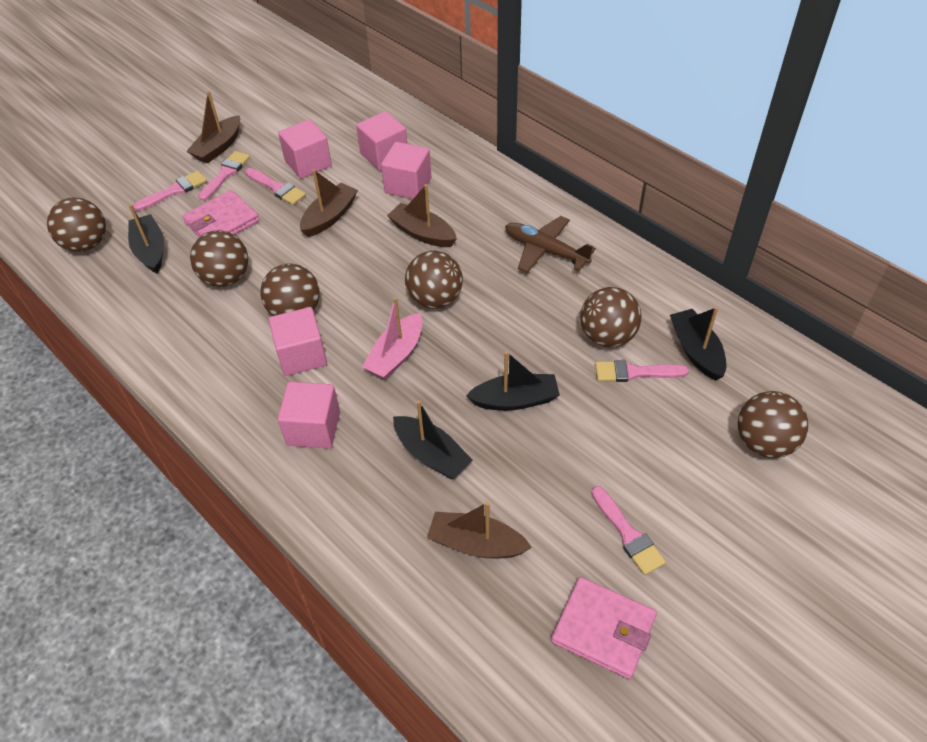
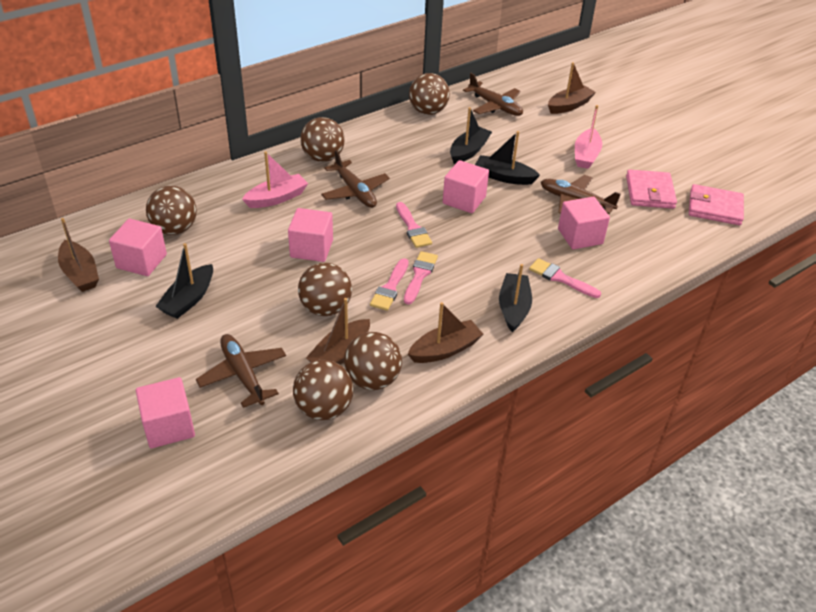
brown plane: [505,216,596,273] = 1 -> [196,334,286,408] [321,150,390,208] [463,73,523,116] [541,175,621,214] = 4
pink boat: [362,297,423,379] = 1 -> [242,151,308,208] [575,105,602,169] = 2
pink brush: [133,171,207,211] [198,151,250,201] [245,168,306,205] [591,486,666,575] [595,360,689,382] = 5 -> [370,258,409,311] [396,202,432,248] [404,251,438,305] [529,258,601,298] = 4

